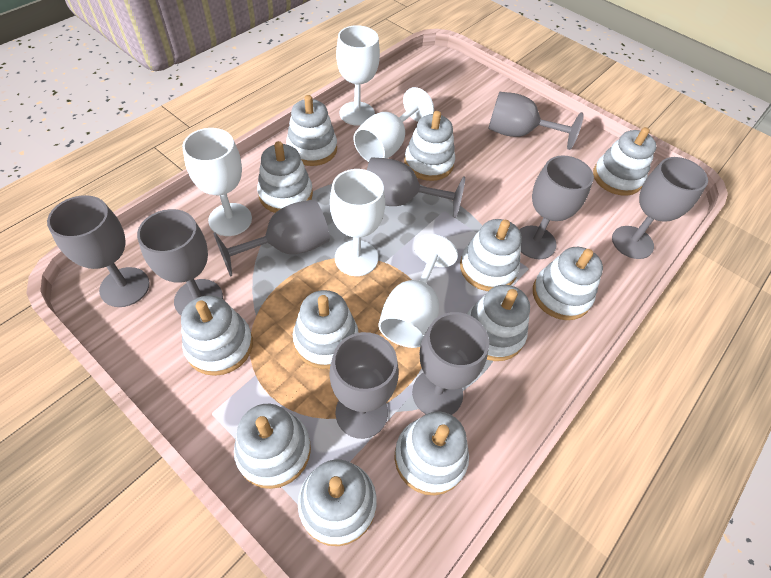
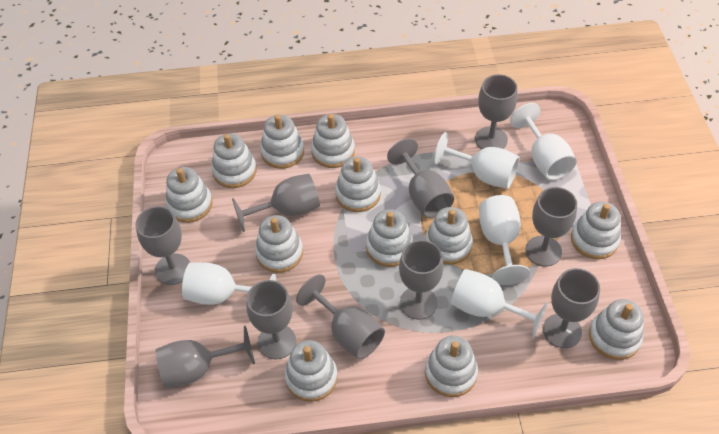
grey goblet: [47,195,150,307] [137,209,223,315] [213,199,330,277] [329,332,399,439] [367,157,465,218] [412,312,489,415] [488,92,584,150] [519,155,594,259] [612,157,708,259] = 9 -> [136,206,190,285] [155,325,255,388] [232,174,320,232] [246,280,296,360] [296,274,385,359] [387,138,454,218] [399,240,444,320] [475,74,517,149] [525,187,577,266] [543,268,600,348] = 10

